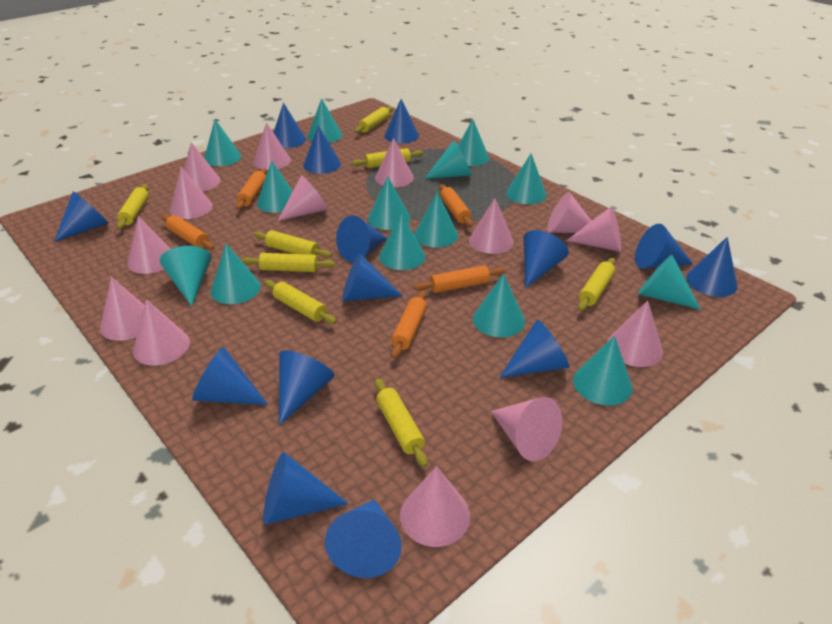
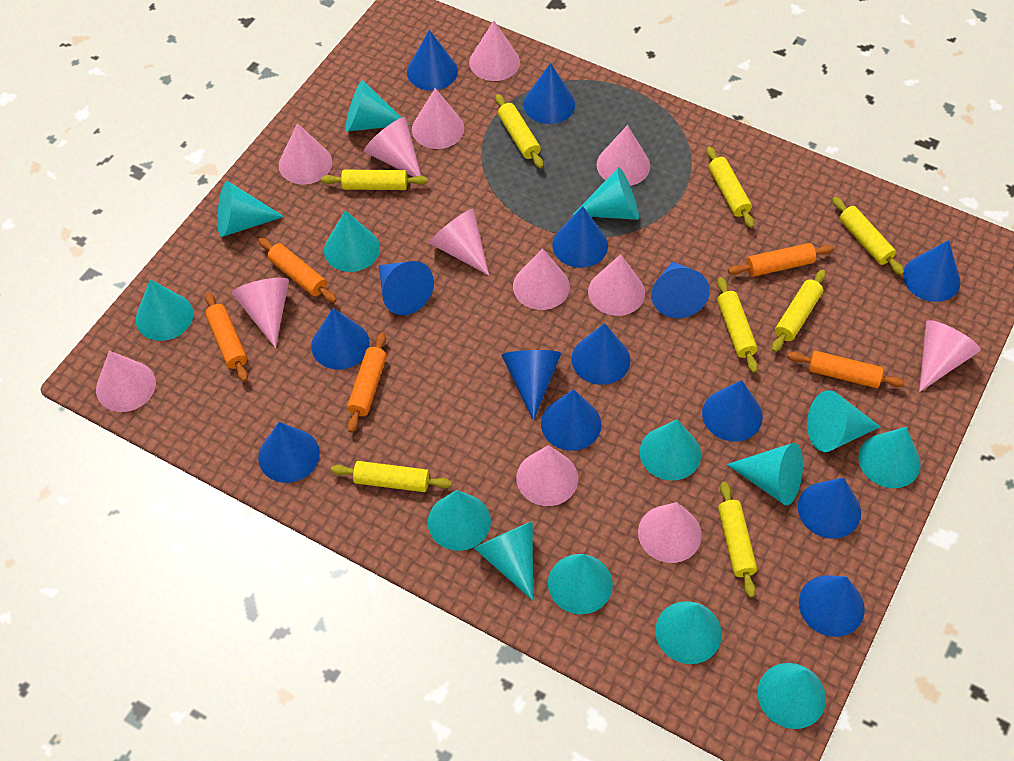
pink cone: [100,277,145,341] [127,216,170,274] [133,299,190,366] [170,167,213,219] [184,142,220,191] [253,122,291,170] [278,175,328,221] [375,138,414,187] [400,466,470,547] [469,198,514,254] [491,397,562,462] [547,192,591,233] [566,207,621,252] [607,301,663,367] = 14 -> [96,351,156,412] [232,278,289,348] [279,123,332,185] [364,117,421,177] [412,88,464,149] [429,208,489,275] [469,21,520,81] [513,248,570,310] [516,445,578,506] [588,254,645,316] [597,125,650,186] [638,502,702,563] [919,320,981,392] = 13

